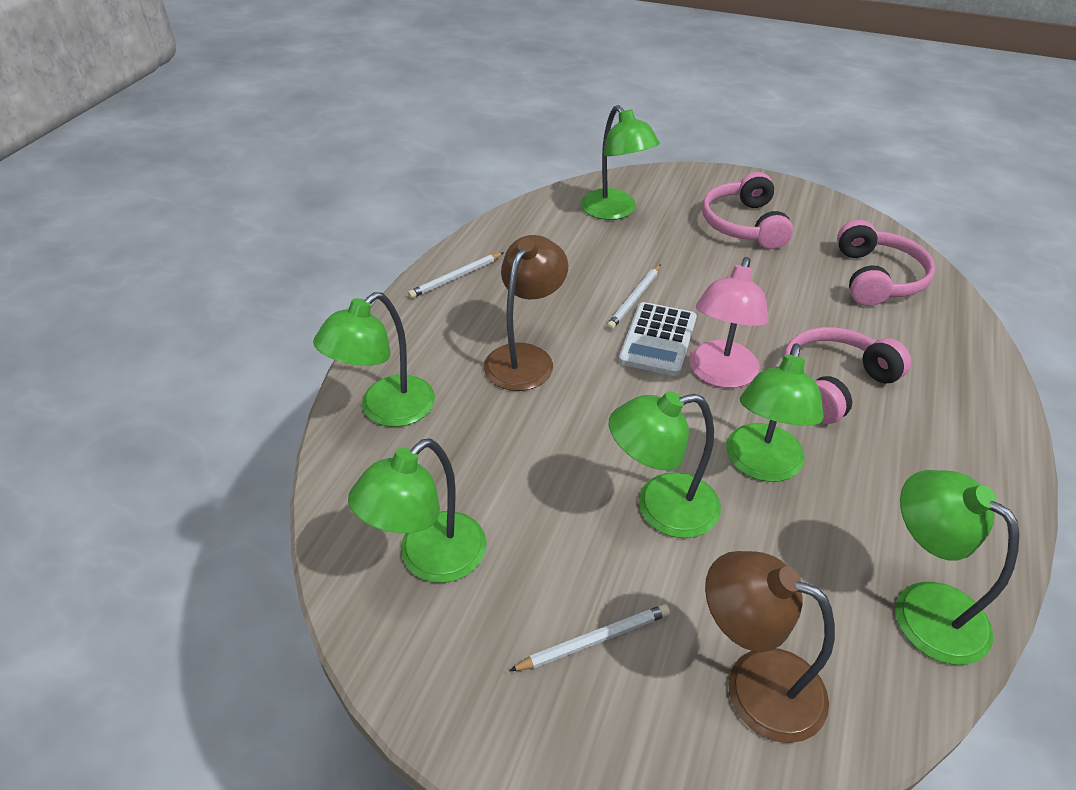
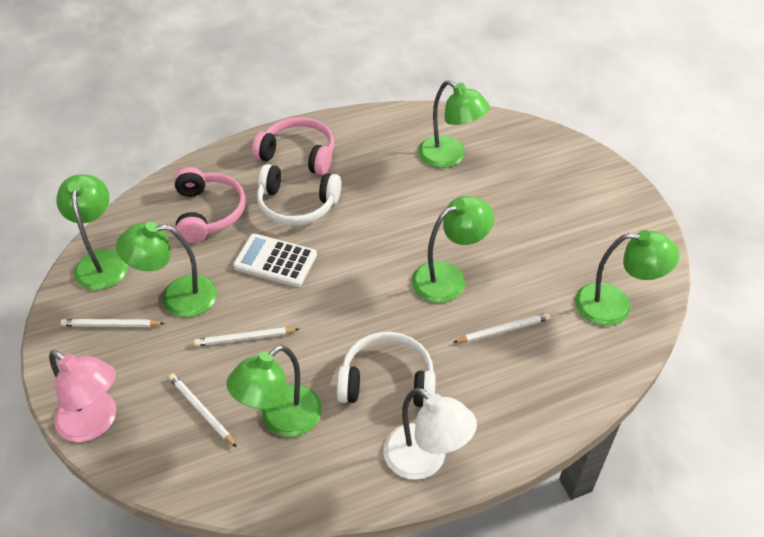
brown lamp: [484,235,568,391] [705,551,835,743] = 2 -> none = 0
pink headphones: [702,172,793,249] [783,327,911,424] [837,220,935,306] = 3 -> [174,167,246,243] [252,117,334,175] = 2
white headphones: none = 0 -> [257,164,341,226] [337,332,436,407] = 2
white lamp: none = 0 -> [383,387,477,480] = 1
white pencil: [408,252,504,298] [509,604,670,671] [607,264,661,330] = 3 -> [61,319,165,327] [169,374,237,448] [194,327,299,346] [453,313,550,343] = 4

